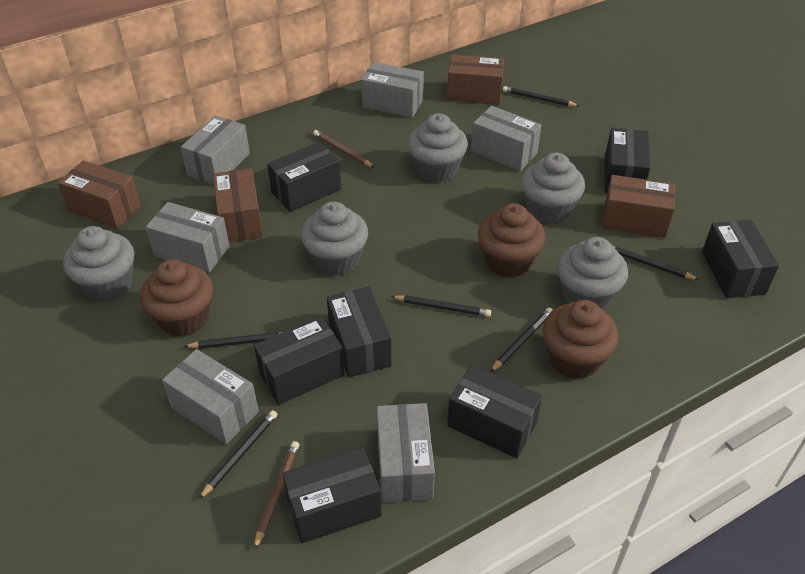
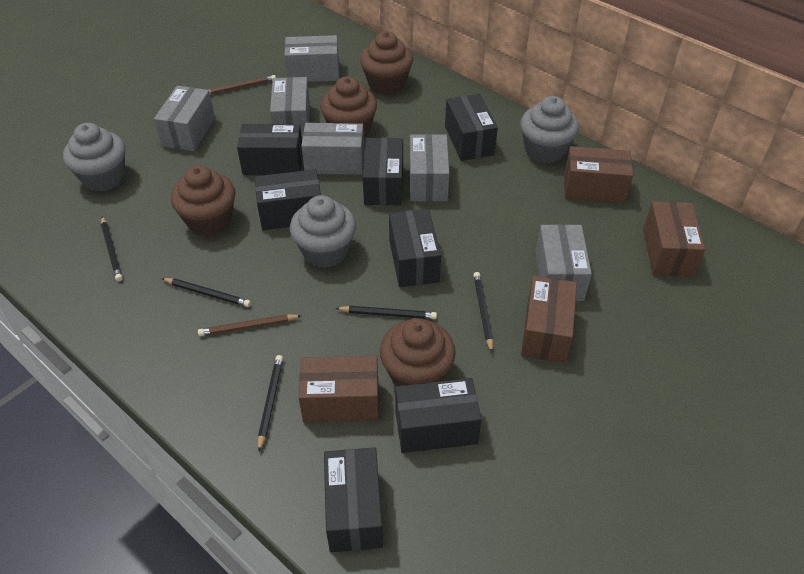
black pencil: [184,332,283,349] [199,410,277,499] [391,295,491,317] [490,307,553,372] [503,86,579,106] [612,245,699,280] = 6 -> [101,217,123,281] [161,278,251,307] [258,355,283,452] [336,306,437,319] [473,272,493,353] = 5
brown cupcake: [140,259,213,337] [478,203,545,278] [543,300,619,379] = 3 -> [171,165,235,236] [320,76,377,137] [360,31,413,95] [380,318,456,386] = 4
grey cupcake: [63,226,134,302] [301,201,368,276] [408,113,468,182] [521,152,585,224] [557,237,628,309] = 5 -> [63,123,126,192] [290,195,356,268] [520,96,579,163] = 3

